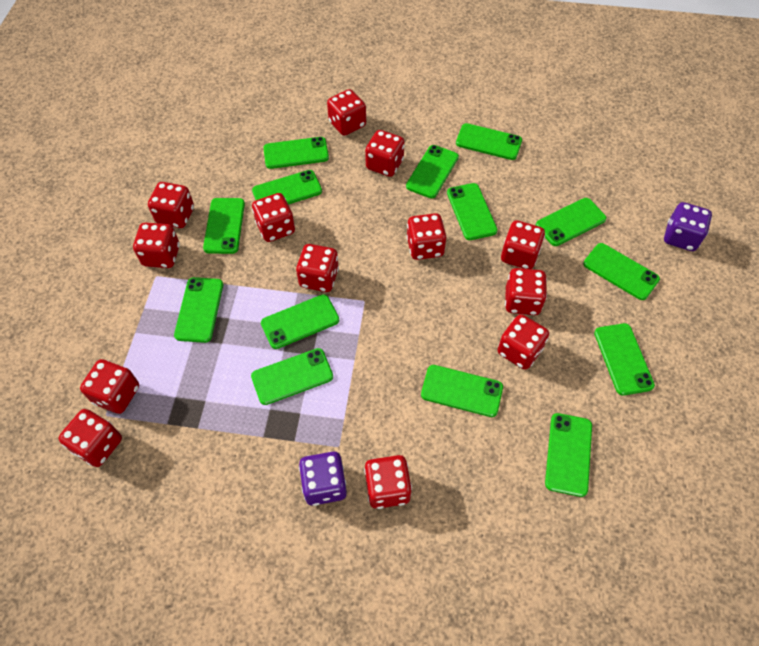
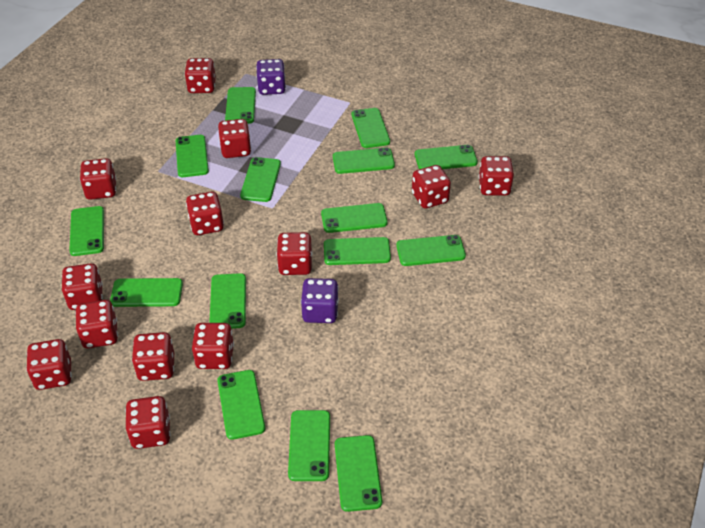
green phone: [174,277,223,343] [203,198,245,254] [251,348,333,405] [252,170,322,204] [261,294,339,349] [263,137,329,169] [406,145,459,198] [421,365,503,417] [447,183,498,240] [456,123,522,160] [536,198,607,246] [545,413,592,497] [583,243,660,300] [594,323,655,396] = 14 -> [69,206,104,256] [110,278,183,307] [175,135,209,177] [209,273,246,329] [217,370,265,440] [225,87,256,124] [240,157,281,202] [288,410,330,481] [321,203,388,233] [324,237,391,265] [333,147,395,174] [335,435,382,512] [352,108,390,148] [396,235,466,266] [415,145,478,169] = 15

